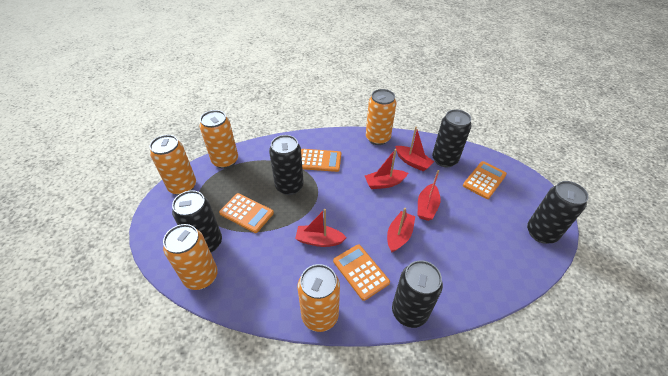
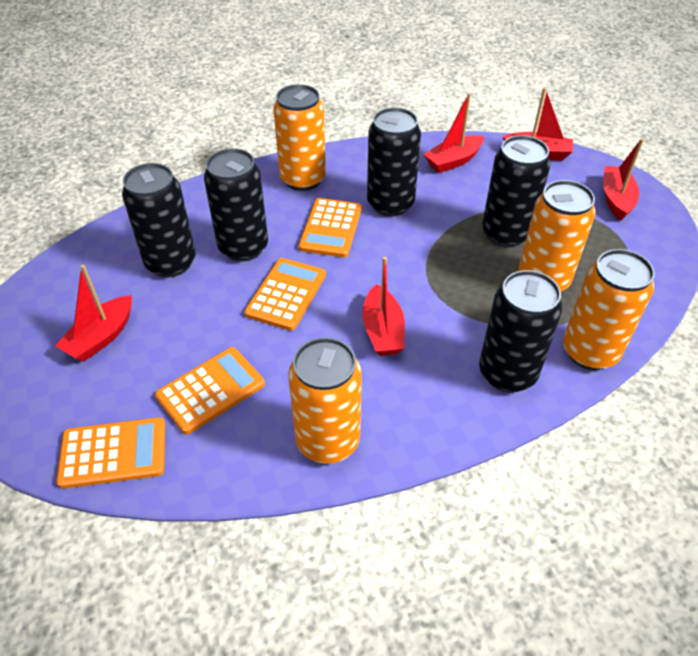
orange can: [150,135,196,195] [163,224,218,290] [200,110,238,169] [297,264,340,332] [366,89,396,145] = 5 -> [273,84,326,191] [288,337,362,464] [518,180,596,291] [563,249,655,370] = 4

